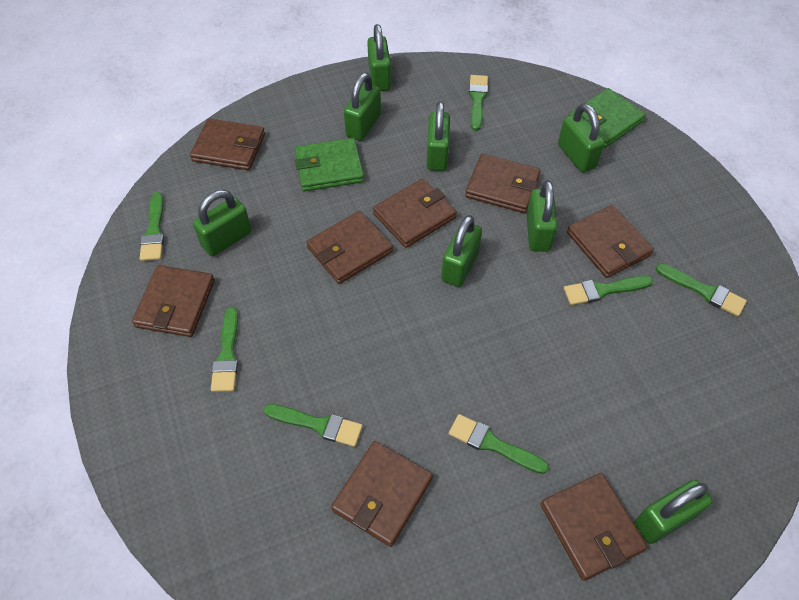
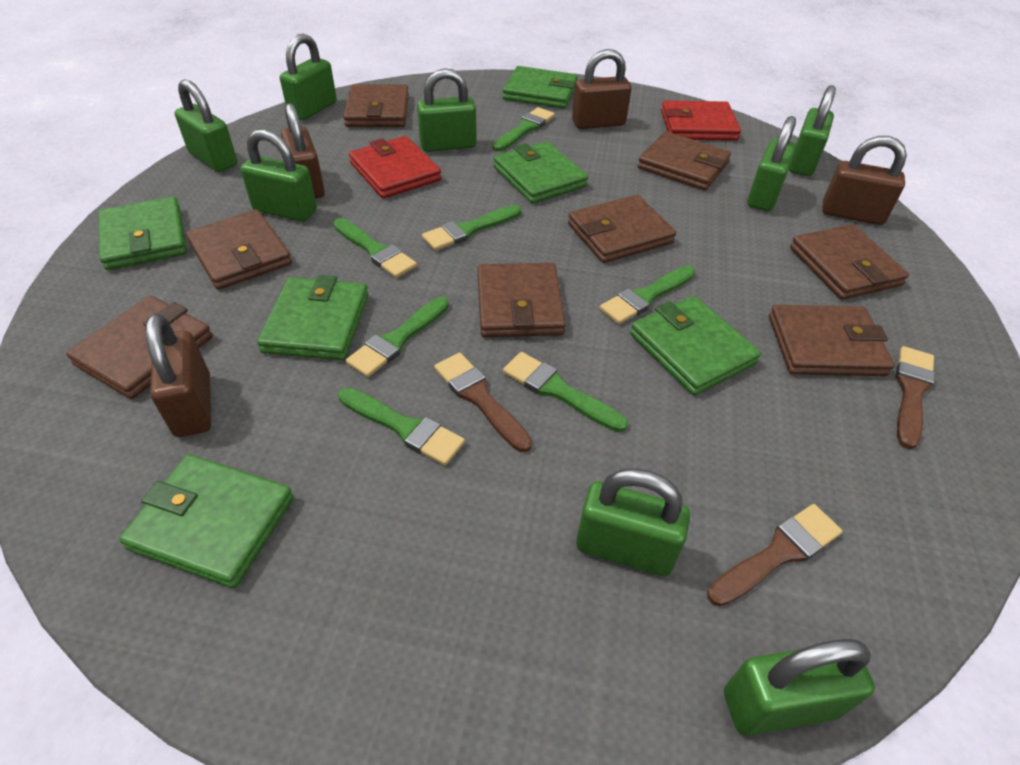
brown brush: none = 0 -> [434,353,532,452] [707,504,843,607] [896,346,935,449] = 3
brown padlock: none = 0 -> [145,313,211,437] [281,103,325,199] [572,49,631,129] [822,136,907,225] = 4
green wallet: [295,138,364,191] [569,88,646,148] = 2 -> [99,196,187,270] [119,454,294,588] [257,275,368,360] [494,141,588,204] [503,66,578,109] [630,296,761,395] = 6
red wallet: none = 0 -> [349,136,441,198] [661,100,741,141] = 2

